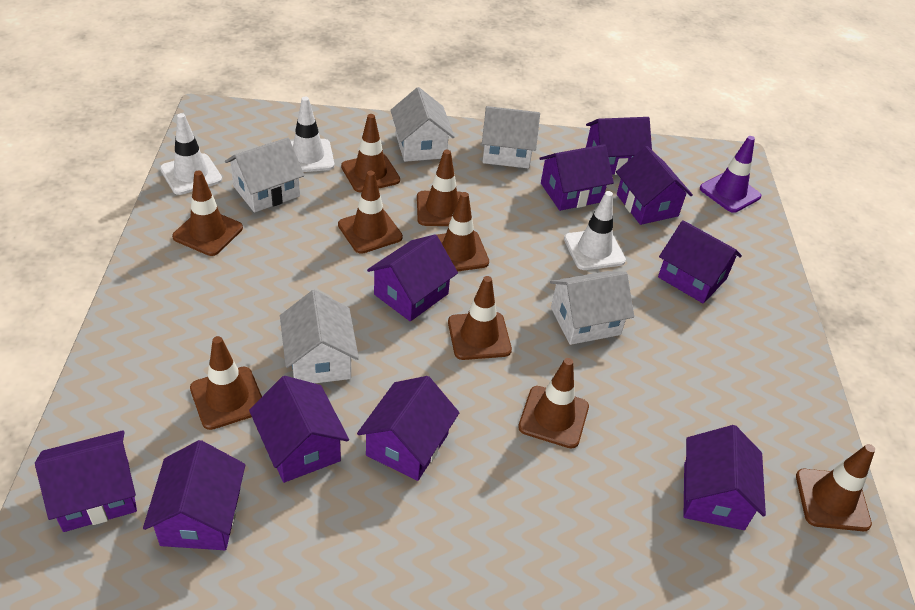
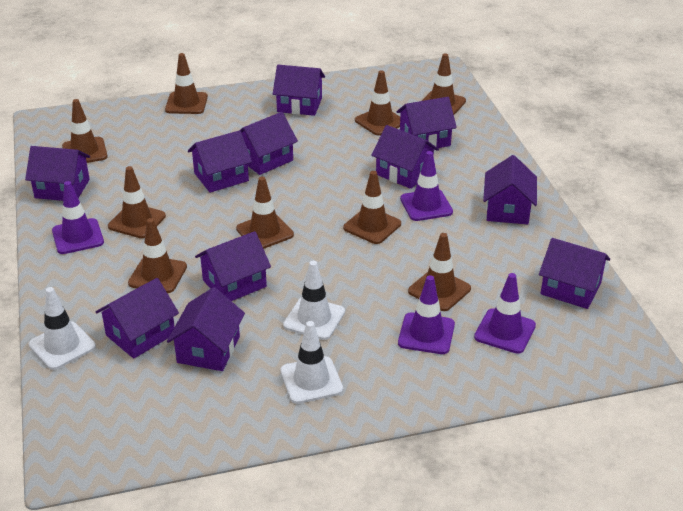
purple house: [35,430,137,532] [143,440,245,550] [249,376,349,483] [357,376,460,481] [367,234,458,322] [539,144,614,211] [586,117,652,175] [616,146,693,225] [658,220,742,304] [684,425,766,530] = 10 -> [25,146,90,201] [96,278,179,359] [167,287,245,371] [188,130,252,193] [195,231,271,301] [240,112,298,175] [273,65,325,116] [371,125,439,189] [396,97,457,148] [483,155,537,224] [539,238,610,309] = 11
purple traffic cone: [700,136,761,213] = 1 -> [52,181,104,254] [398,275,455,354] [400,151,453,221] [474,273,536,354] = 4
white house: [225,137,304,213] [280,290,359,383] [390,87,455,162] [482,106,540,168] [550,271,634,345] = 5 -> none = 0

